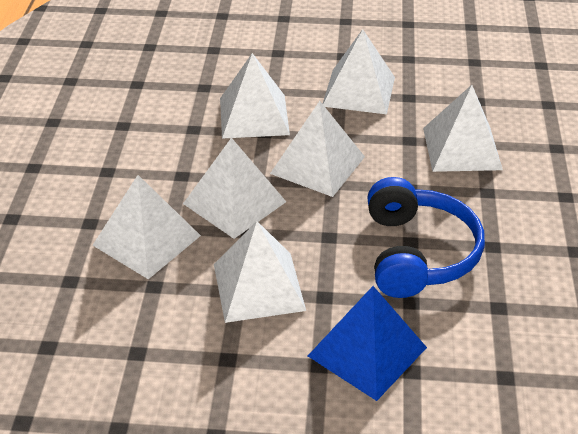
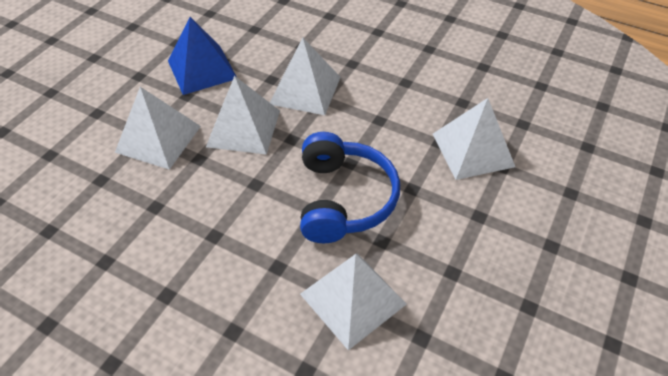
white pyramid: [93,175,201,279] [183,138,286,239] [214,221,306,323] [220,53,290,139] [270,101,365,197] [323,29,395,114] [423,85,503,172] = 7 -> [115,87,201,170] [206,76,280,155] [270,38,341,115] [300,253,407,350] [433,98,515,180] = 5

